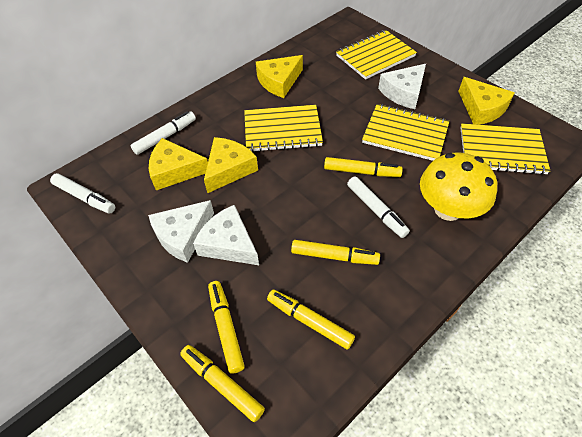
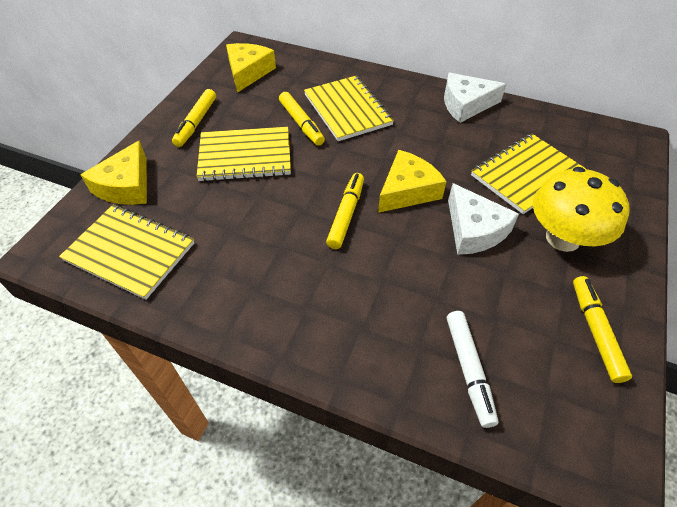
white cheese: [148,200,214,263] [193,205,259,265] [378,64,426,109] = 3 -> [444,73,506,123] [448,183,519,255] = 2
white marker: [50,173,115,214] [130,111,196,155] [347,177,410,238] = 3 -> [447,311,498,428] = 1
yellow cheese: [149,138,208,190] [204,137,258,193] [256,55,303,98] [458,77,515,125] = 4 -> [80,141,147,205] [226,43,276,93] [378,150,447,213] = 3
yellow marker: [180,345,265,422] [208,281,245,374] [267,290,355,350] [291,240,380,265] [324,157,403,177] = 5 -> [172,89,216,147] [279,92,325,146] [326,173,364,249] [573,276,632,383] = 4

